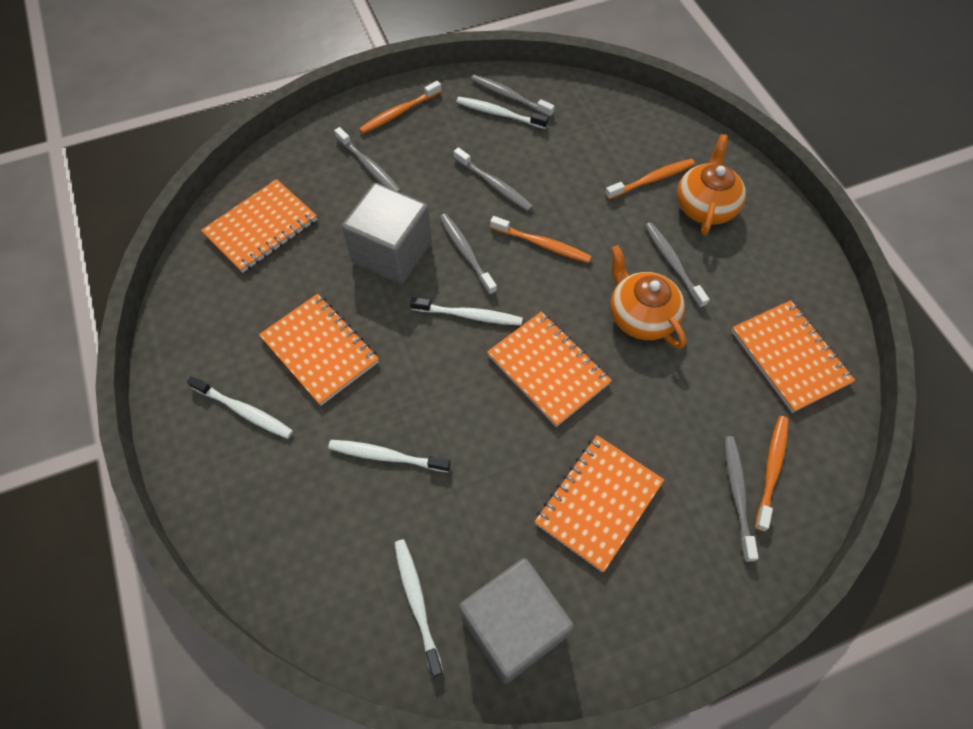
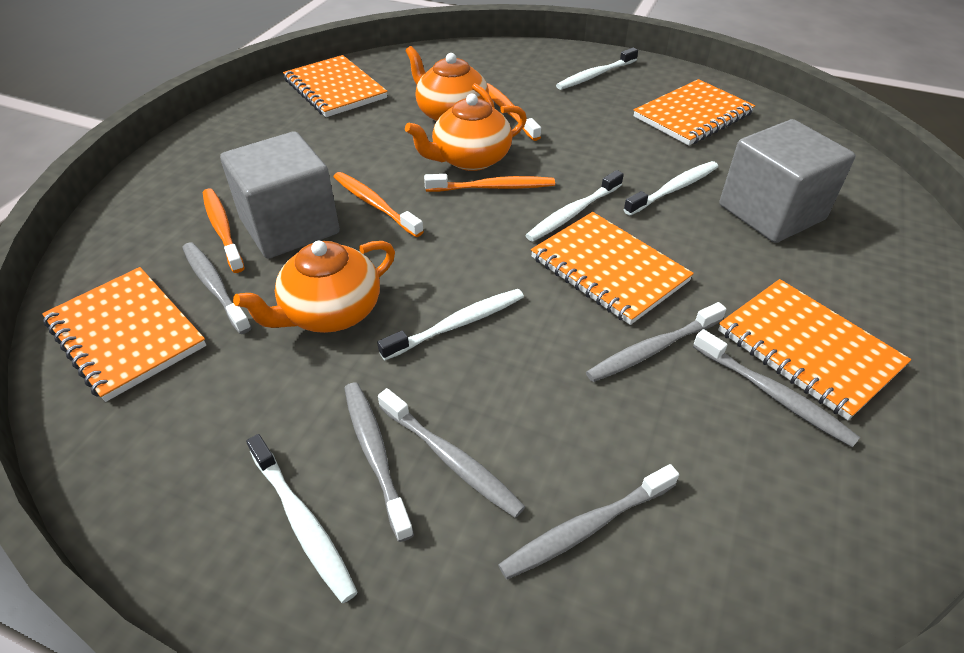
orange teapot: [610,245,686,349] [677,134,746,235] = 2 -> [233,241,395,333] [405,94,527,171] [406,46,495,121] = 3

